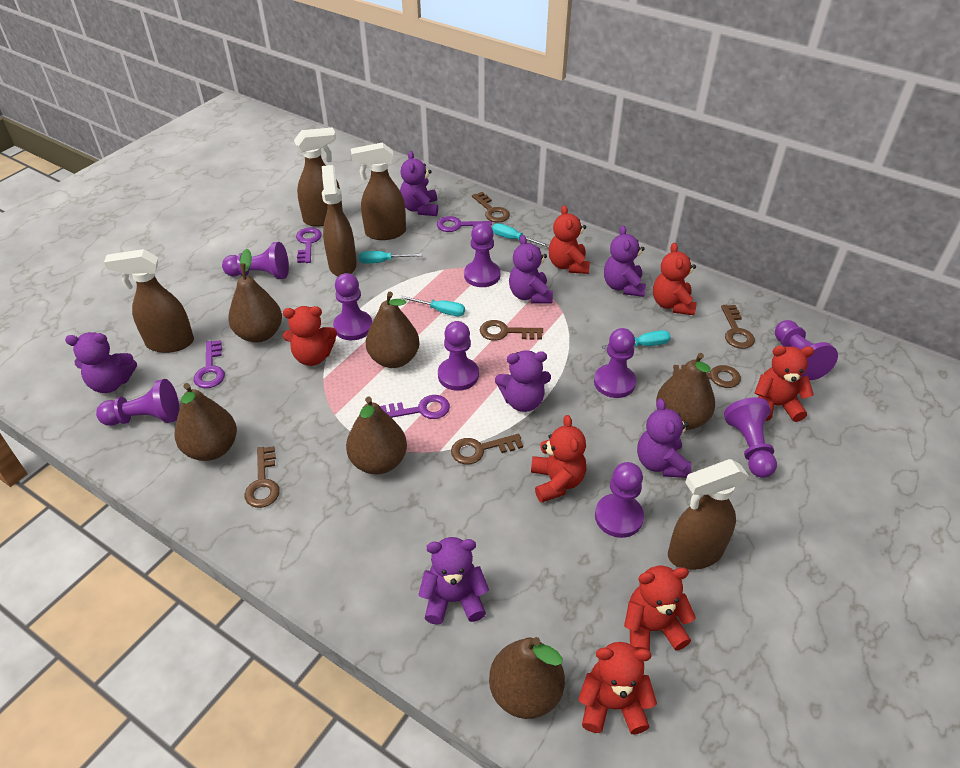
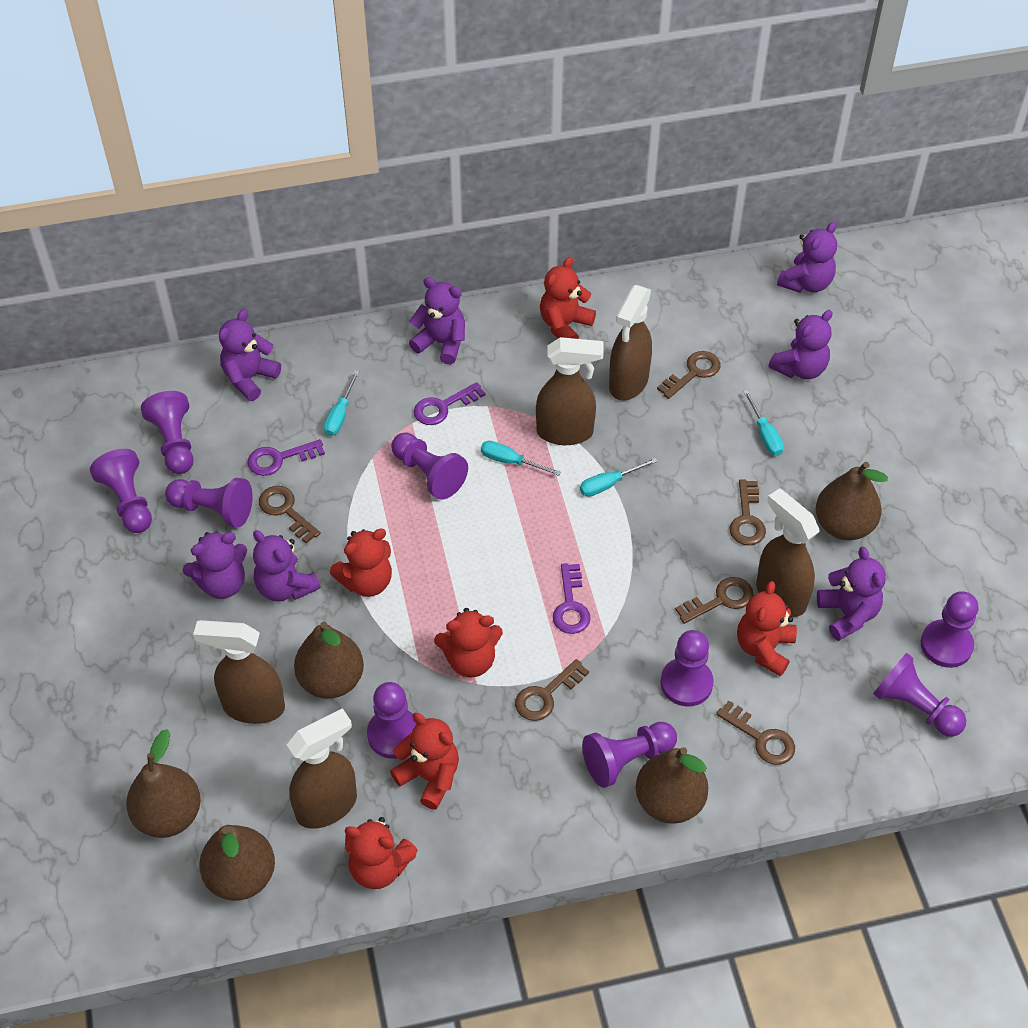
brown pear: [175,383,237,461] [228,249,282,343] [346,397,407,475] [366,292,420,368] [489,637,565,719] [656,353,715,430] = 6 -> [126,729,201,838] [199,825,275,901] [294,622,364,699] [636,747,709,824] [816,462,888,540] = 5
purple key: [194,340,225,388] [296,227,322,263] [381,395,450,419] [437,216,492,232] = 4 -> [247,439,325,476] [414,382,485,425] [553,563,591,634] = 3
red teddy bear: [283,306,337,366] [531,415,586,503] [549,205,590,274] [578,642,657,734] [624,566,696,652] [653,243,697,315] [755,346,814,422] = 7 -> [330,529,392,597] [345,817,418,889] [390,713,459,810] [434,608,503,677] [540,257,596,339] [737,581,797,676] = 6

